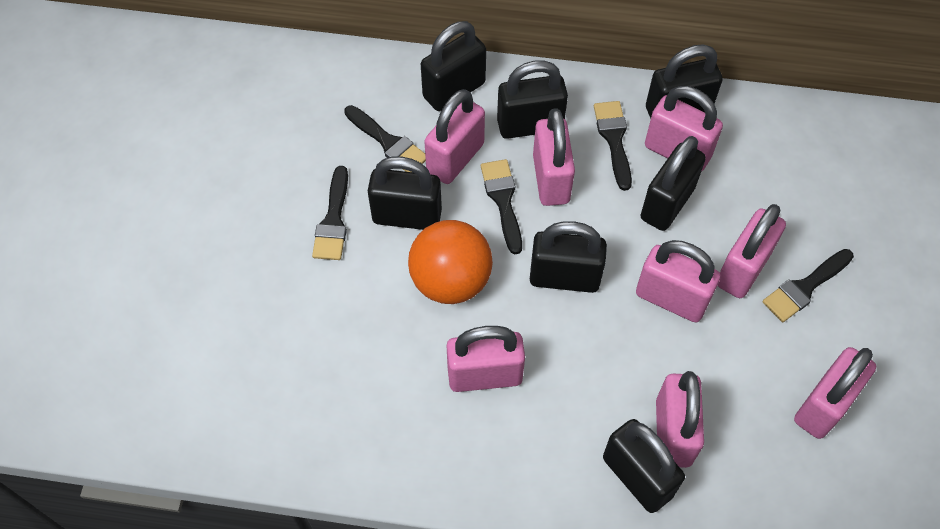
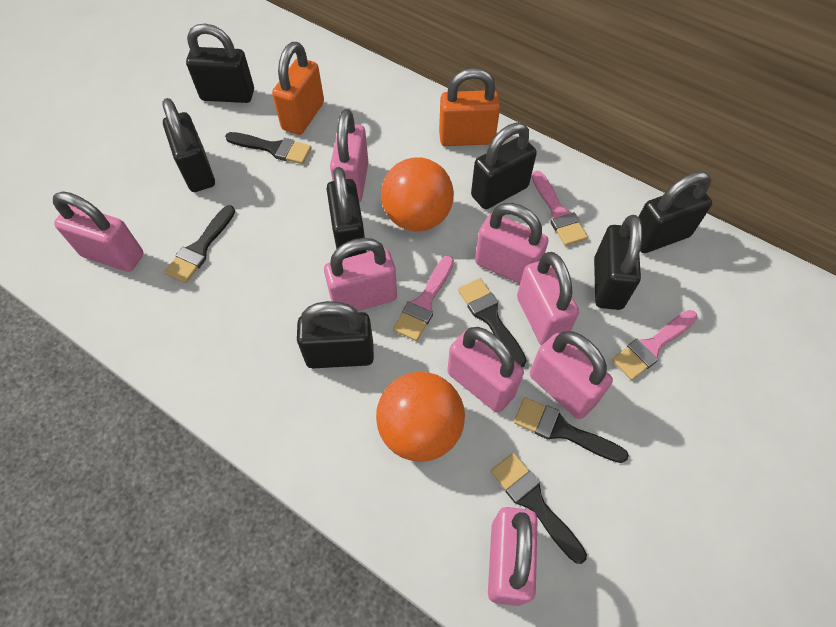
orange ball: [408,220,493,304] = 1 -> [376,372,465,462] [381,158,454,232] = 2
orange padlock: none = 0 -> [272,42,324,135] [439,68,500,146] = 2
pink brush: none = 0 -> [393,256,454,341] [532,171,588,246] [612,310,698,380] = 3

